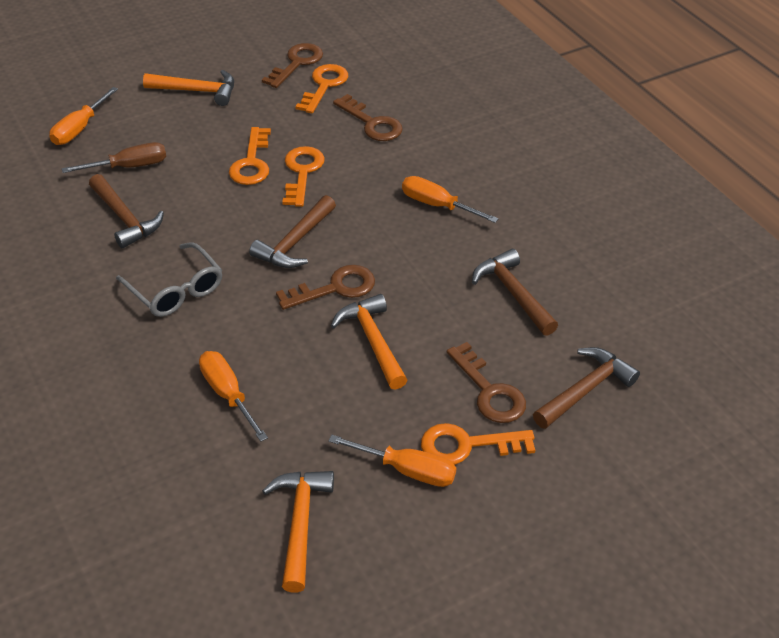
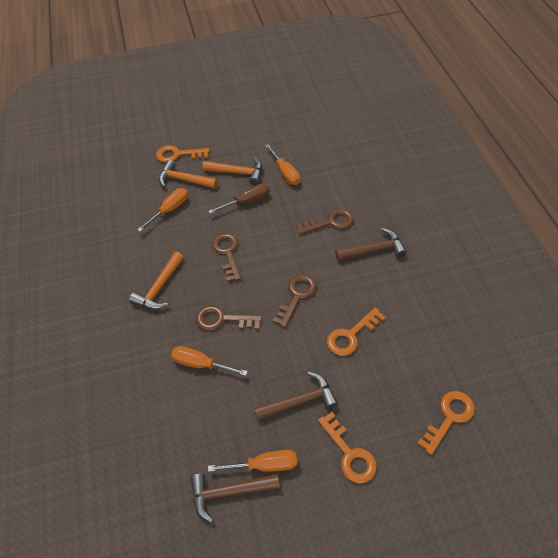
brown hammer: [89,174,164,248] [249,195,336,268] [472,249,558,336] [533,347,640,429] = 4 -> [191,474,280,523] [254,371,338,420] [335,228,407,261] = 3
grey glasses: [116,242,222,317] = 1 -> none = 0

